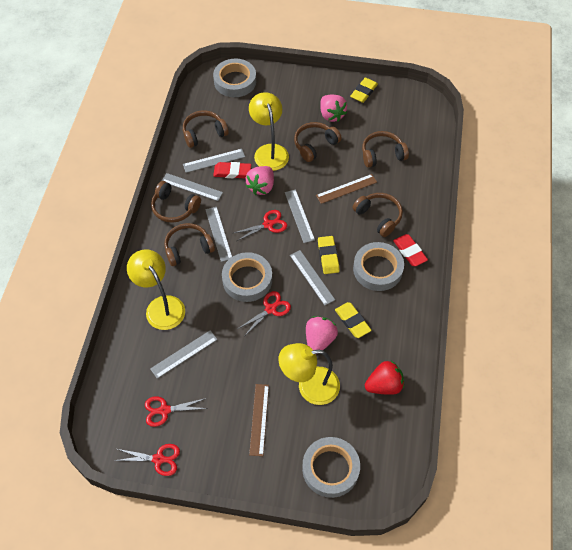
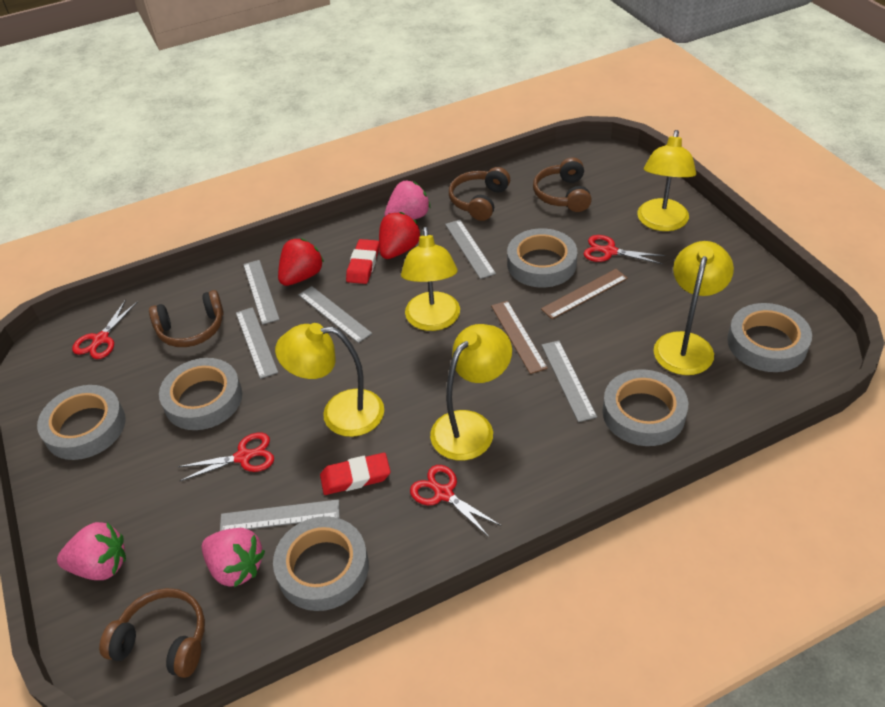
brown headphones: [151,181,201,223] [164,223,215,266] [183,110,229,148] [294,122,342,162] [352,193,403,237] [362,131,409,168] = 6 -> [99,588,205,678] [149,290,224,347] [449,167,510,221] [533,157,592,212] = 4
grey tape: [213,59,256,97] [222,252,272,302] [302,437,360,498] [353,242,404,291] = 4 -> [37,385,126,460] [159,358,242,430] [273,516,369,611] [507,228,577,287] [602,369,688,446] [727,303,812,372] = 6
red strawberry: [365,361,404,395] = 1 -> [278,239,324,286] [379,212,421,259] = 2
yellow eraser: [318,236,340,274] [335,302,371,338] [350,78,378,103] = 3 -> none = 0
yellow lamp: [127,249,185,330] [249,92,289,171] [278,343,340,405] = 3 -> [275,323,384,437] [401,227,460,331] [430,324,512,461] [637,130,696,231] [654,241,734,375] = 5

